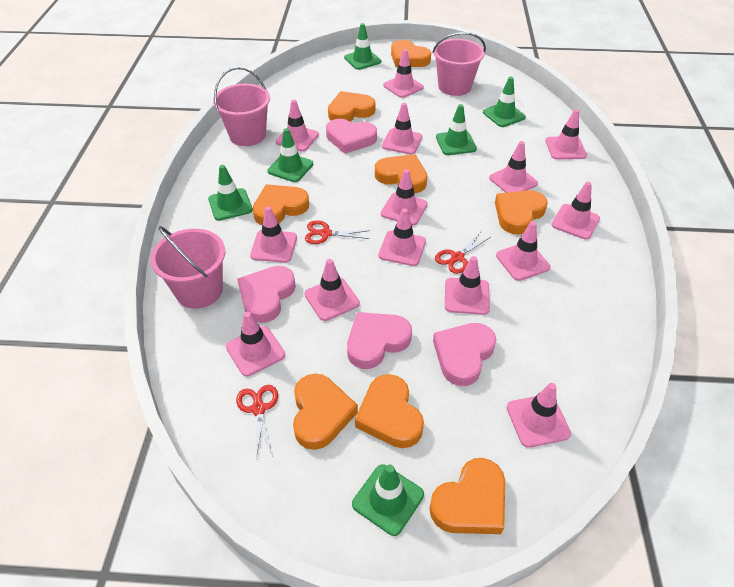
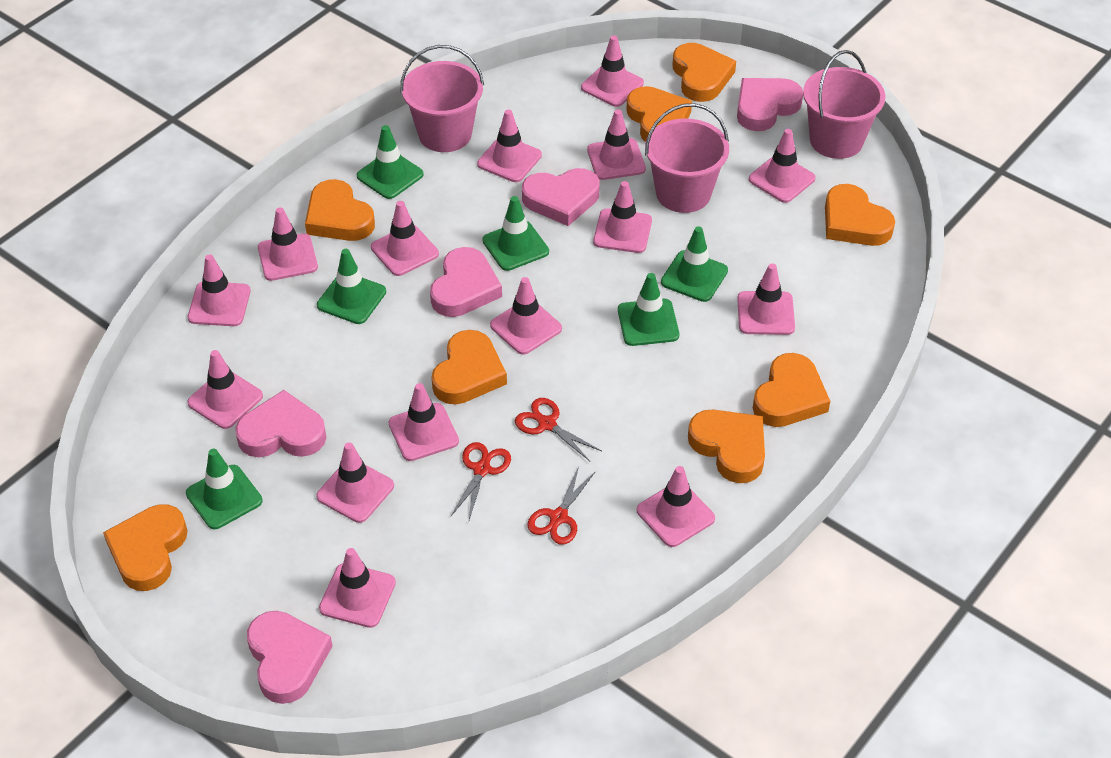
pink heart: [237,266,296,323] [326,119,377,154] [347,312,412,369] [433,323,496,386] = 4 -> [235,390,326,457] [247,611,332,704] [430,247,502,317] [522,168,600,226] [737,78,803,131] = 5
pink traffic cone: [226,311,285,377] [250,206,297,263] [276,100,319,152] [304,259,360,321] [379,208,426,266] [381,169,428,226] [382,103,422,154] [383,49,424,98] [445,256,490,315] [489,141,538,193] [496,221,550,281] [507,383,571,448] [545,109,587,160] [551,182,600,239] = 14 -> [187,350,263,429] [188,254,251,326] [258,207,318,281] [316,442,394,523] [319,548,396,628] [371,201,439,276] [389,383,459,461] [477,109,542,182] [490,277,562,355] [581,35,644,107] [587,109,646,180] [593,181,652,253] [637,466,715,547] [737,264,795,335] [749,129,816,203] = 15

